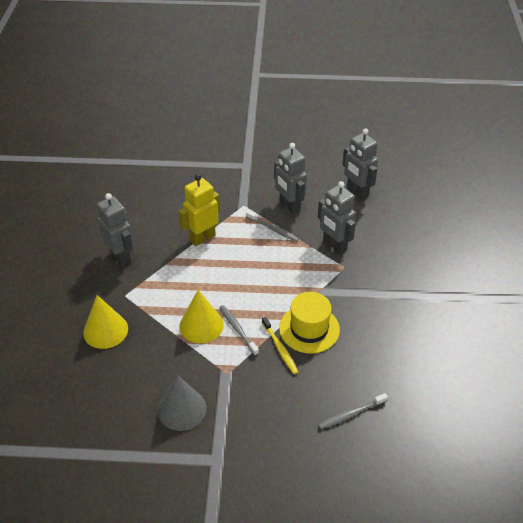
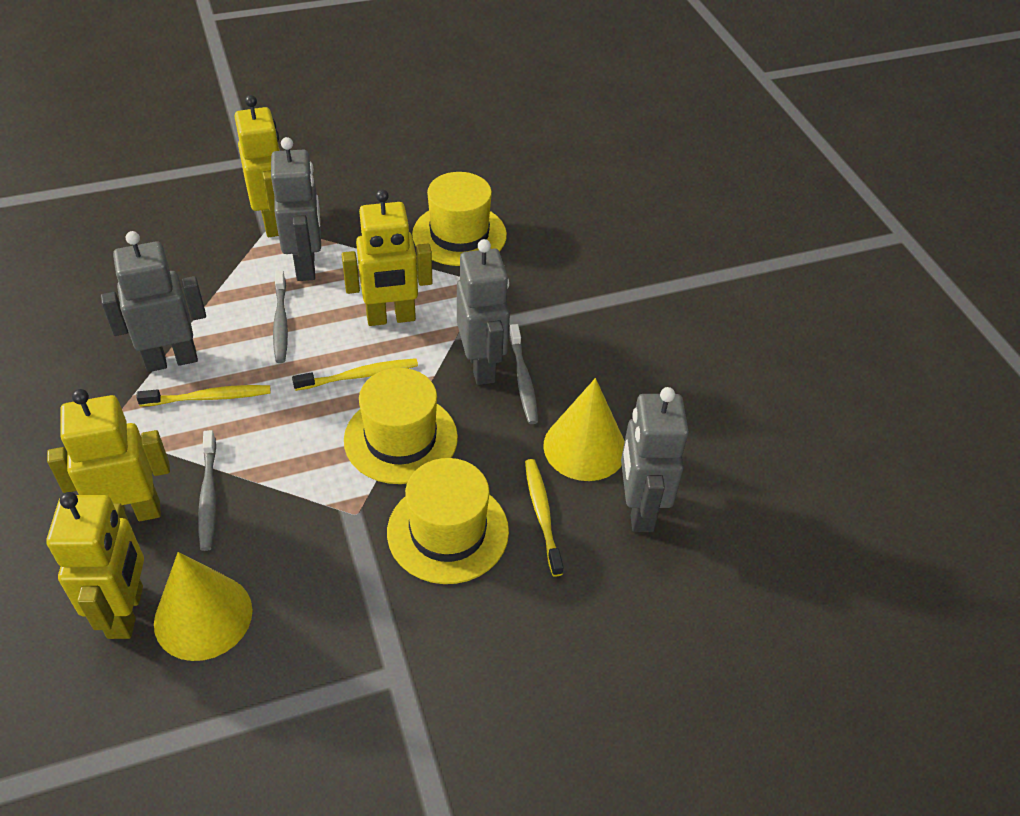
grey cone: [158,375,206,431] = 1 -> none = 0
yellow hat: [279,292,340,354] = 1 -> [344,368,458,484] [387,458,509,584] [412,172,507,266] = 3
yellow robot: [178,174,220,246] = 1 -> [46,492,144,639] [47,389,170,521] [235,95,280,237] [341,189,432,326] = 4
yellow toothbrush: [262,317,298,374] = 1 -> [136,385,271,406] [292,358,418,391] [525,459,564,577] = 3

